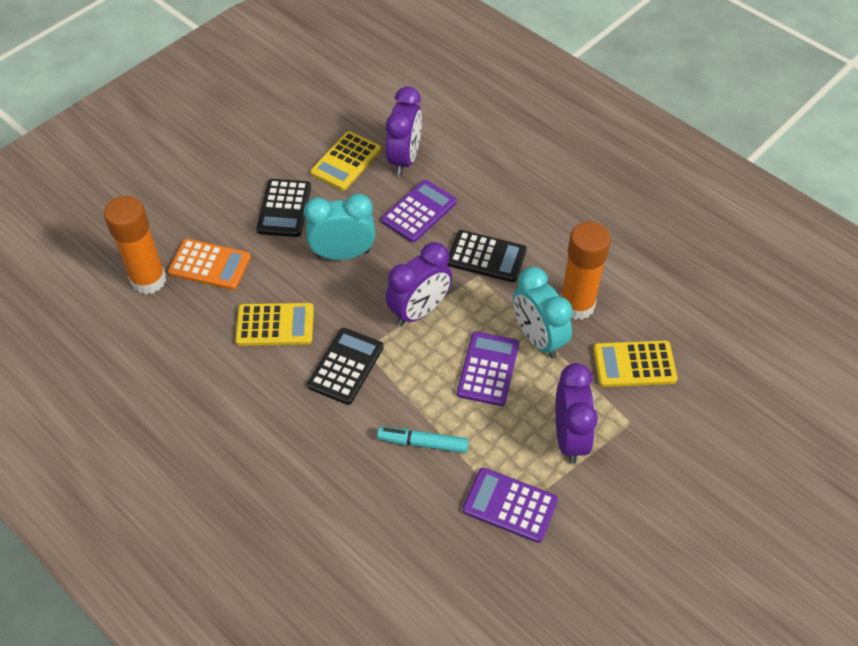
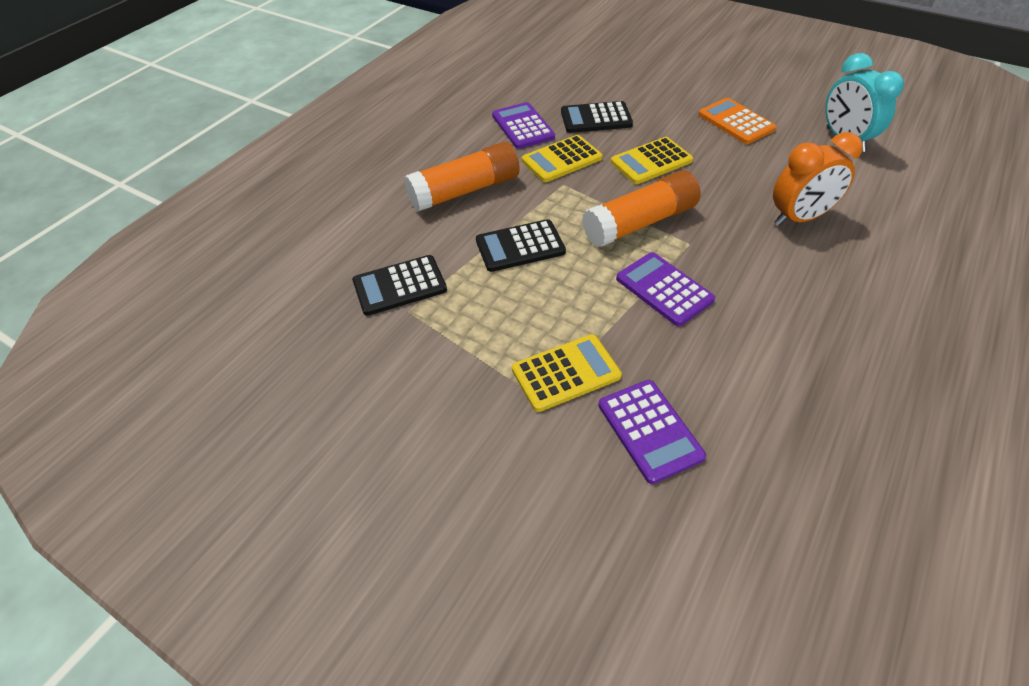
orange clock: none = 0 -> [773,132,863,226] = 1
purple clock: [386,86,422,176] [386,242,452,326] [555,363,598,464] = 3 -> none = 0
turquoise clock: [304,194,375,260] [513,267,573,359] = 2 -> [825,53,904,152] = 1
turquoise marker: [377,427,469,453] = 1 -> none = 0

